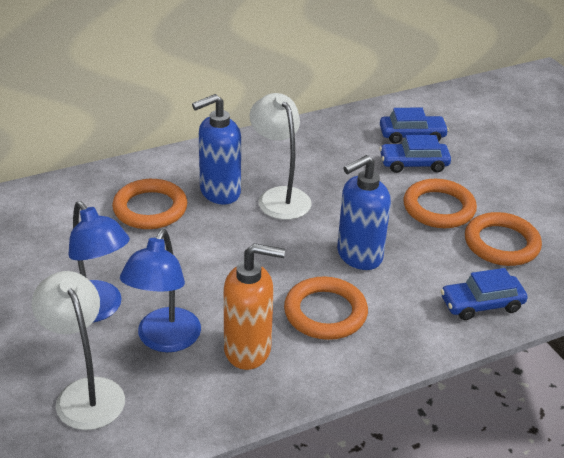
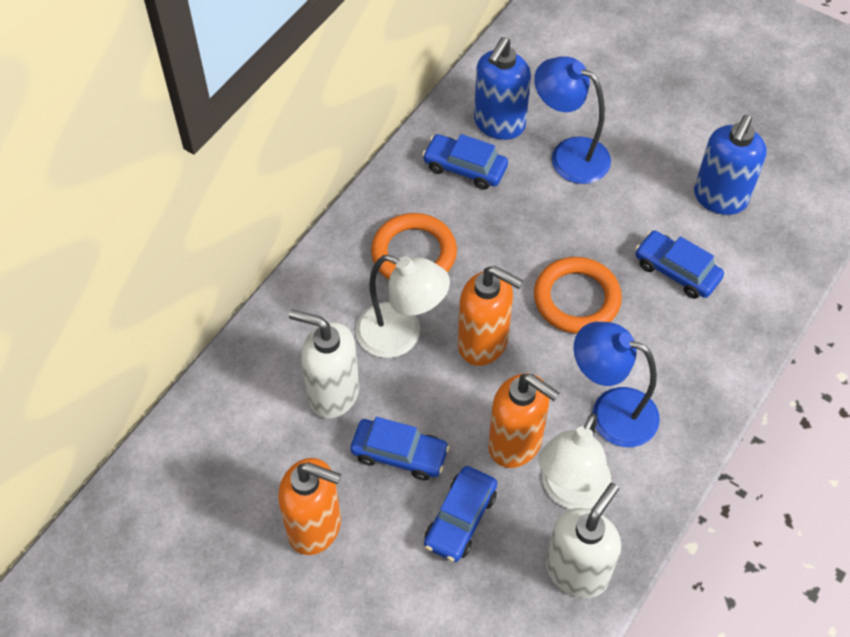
blue car: [379,135,451,173] [380,108,449,144] [440,268,528,320] = 3 -> [350,417,450,481] [422,134,508,190] [424,466,497,562] [635,231,724,299] = 4
orange ring: [112,179,187,229] [284,276,368,340] [403,179,477,228] [465,212,542,266] = 4 -> [371,213,457,280] [534,257,622,334] = 2
orange soap dispenser: [224,243,285,370] = 1 -> [278,458,341,555] [458,266,523,366] [488,373,559,468] = 3
white soap dispenser: none = 0 -> [289,309,359,419] [546,483,621,598] = 2

